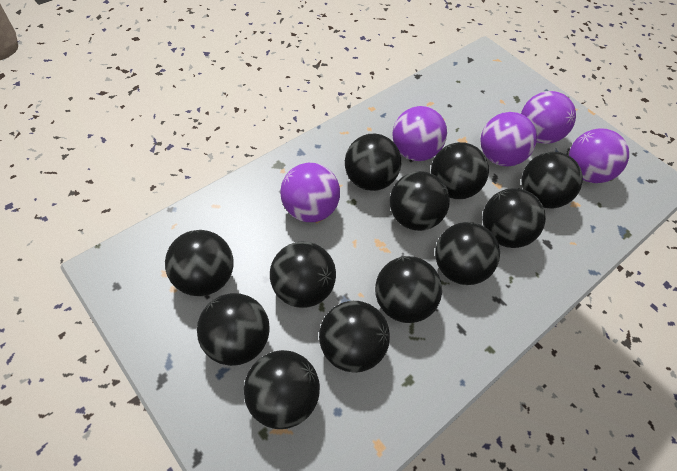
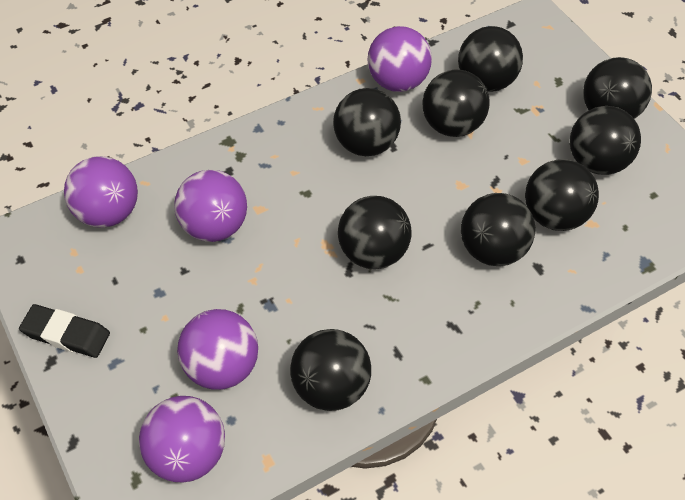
black ball: [165,230,234,296] [197,293,270,366] [244,350,320,429] [270,241,336,308] [319,301,390,373] [345,134,401,191] [375,256,442,323] [390,171,450,231] [431,142,489,199] [435,222,500,285] [482,188,546,248] [521,152,583,208] = 12 -> [290,329,371,411] [333,88,401,156] [338,196,412,269] [422,69,489,137] [458,26,523,92] [461,193,535,266] [525,159,599,231] [570,106,641,175] [583,57,652,119] = 9
black eraser: none = 0 -> [19,304,110,358] = 1

